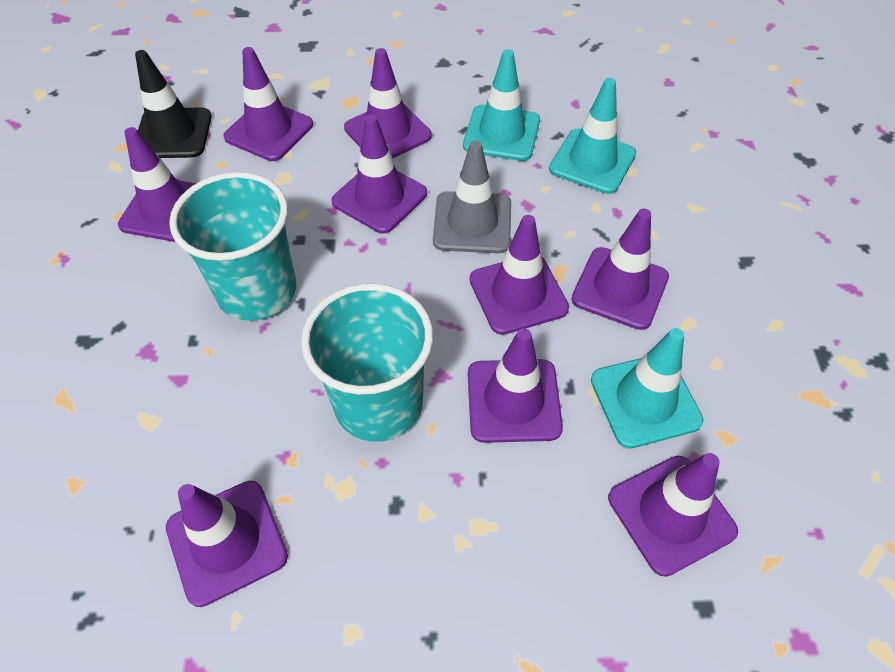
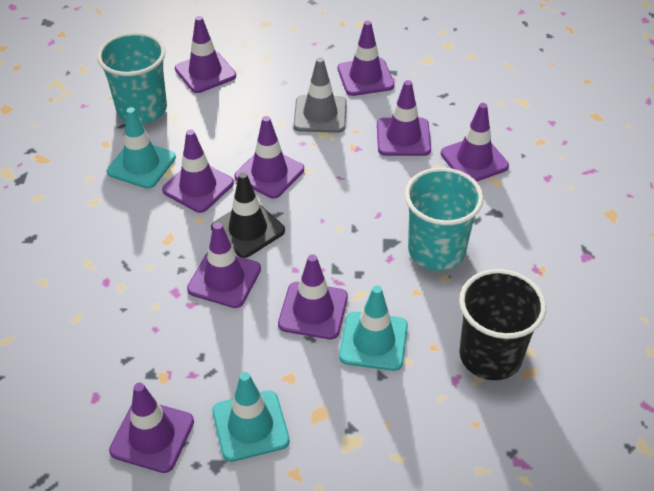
black cup: none = 0 -> [459,269,546,380] = 1

